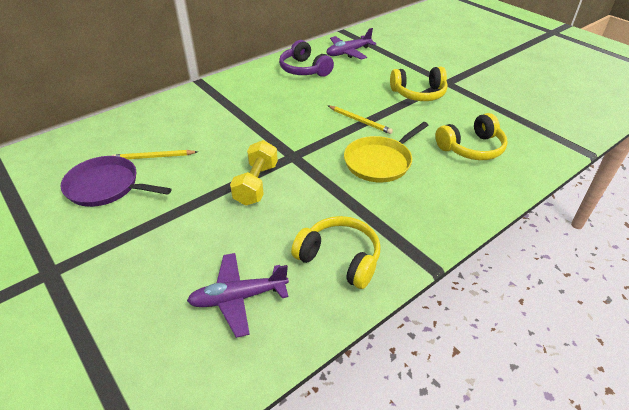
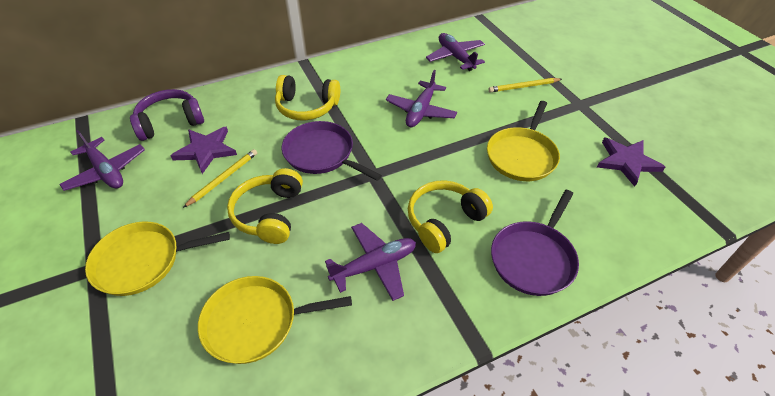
purple pan: [60,156,171,207] = 1 -> [282,121,382,181] [491,190,579,296] = 2
purple plane: [187,253,289,338] [327,28,376,60] = 2 -> [59,130,145,191] [325,223,416,301] [386,70,457,127] [426,33,485,71] = 4
purple star: none = 0 -> [171,126,237,174] [597,138,665,187] = 2
yellow dumbbell: [230,140,278,206] = 1 -> none = 0
yellow pan: [344,122,428,182] = 1 -> [85,221,230,296] [198,276,352,364] [487,101,560,181] = 3

